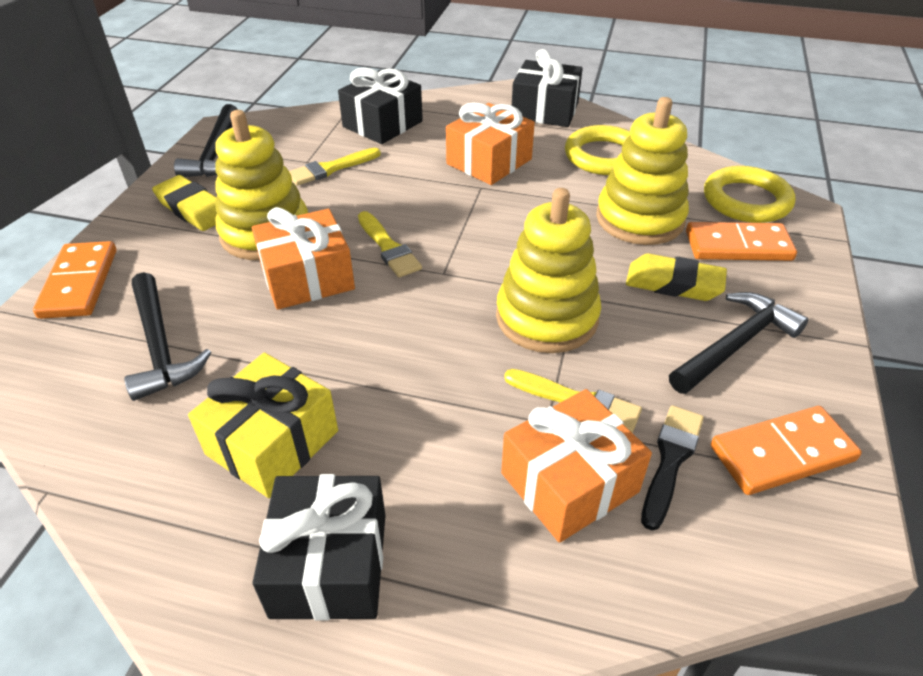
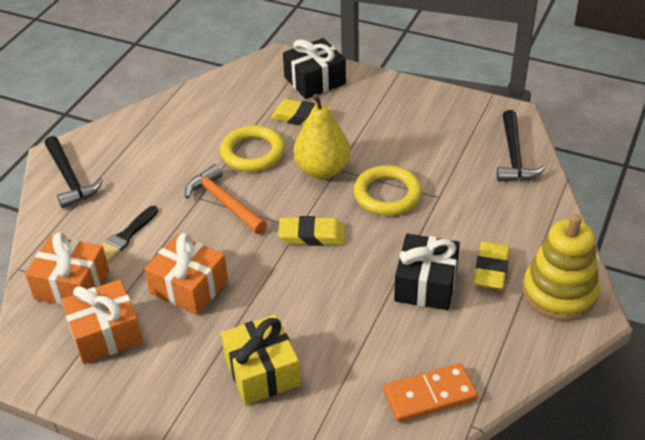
black gift: [252,474,386,621] [338,68,423,144] [512,49,583,127] = 3 -> [283,38,346,99] [394,234,460,310] = 2
black hammer: [124,272,212,401] [174,104,238,177] [669,292,808,394] = 3 -> [45,136,103,208] [497,110,545,182] = 2
orange domino: [33,241,116,319] [686,222,797,261] [711,406,862,495] = 3 -> [383,363,478,422] = 1
orange hammer: none = 0 -> [185,164,267,234] = 1
yellow brush: [289,148,381,186] [358,211,422,277] [504,369,642,432] = 3 -> none = 0
yellow eraser: [152,175,217,231] [626,254,727,301] = 2 -> [271,99,331,125] [278,216,345,246] [474,241,510,289] = 3
yellow pear: none = 0 -> [293,94,350,179] = 1
yellow stacking toy: [215,110,308,260] [496,188,601,353] [596,97,689,245] = 3 -> [523,214,600,321] = 1

